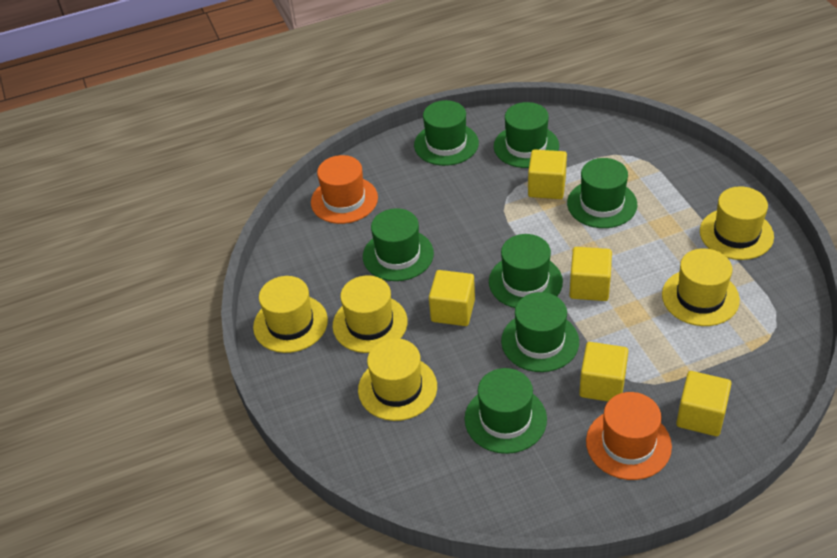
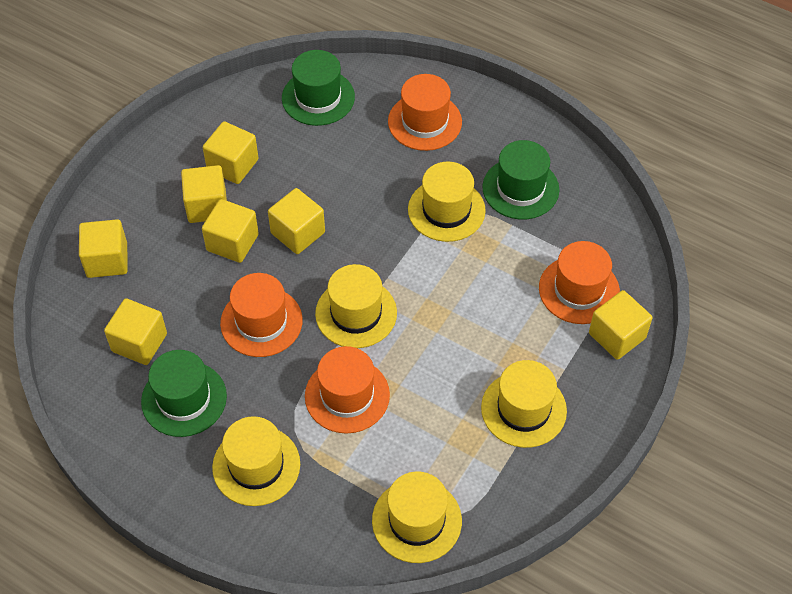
green hat: [363,208,434,281] [414,100,479,166] [465,368,547,454] [489,234,563,308] [494,102,559,168] [501,292,579,372] [567,158,637,228] = 7 -> [141,350,227,437] [282,50,355,126] [482,140,559,219] = 3
orange hat: [311,155,378,224] [586,392,672,480] = 2 -> [220,273,303,357] [305,346,390,434] [388,74,462,151] [539,241,620,324] = 4
yellow cube: [429,270,475,326] [528,149,567,199] [570,247,612,301] [579,342,628,401] [676,371,731,436] = 5 -> [79,219,128,278] [104,299,167,365] [181,165,227,223] [202,199,259,263] [203,121,258,184] [268,188,325,254] [589,290,652,360] = 7

